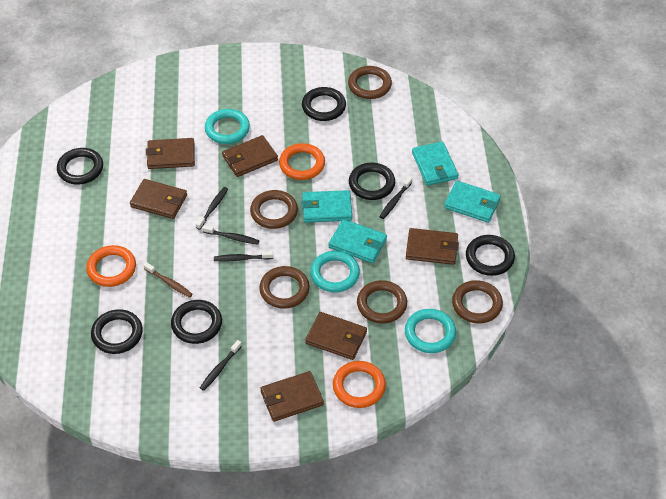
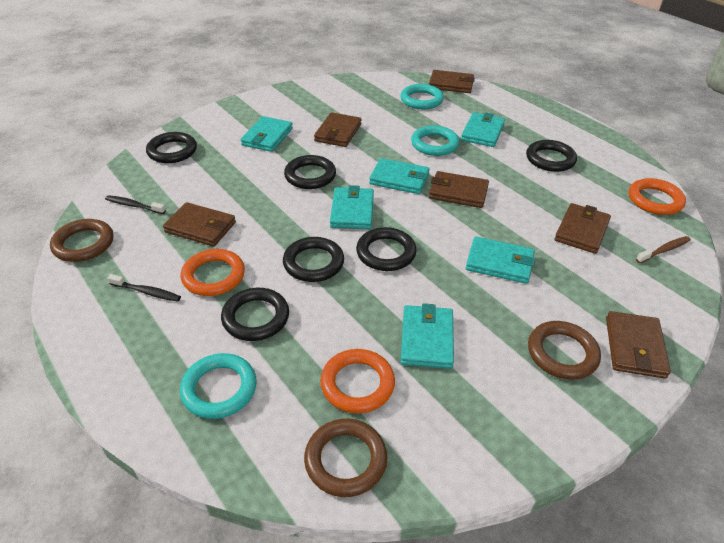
black toothbrush: [196,187,228,230] [200,340,242,391] [202,225,260,245] [214,251,273,262] [380,176,412,219] = 5 -> [105,195,166,214] [107,274,181,302] = 2
brown ring: [250,190,298,229] [259,266,309,309] [348,66,392,99] [357,280,407,324] [452,280,503,324] = 5 -> [50,219,113,262] [304,419,387,497] [528,321,601,380] = 3
turquoise wallet: [301,190,352,223] [329,219,387,263] [412,142,458,186] [444,181,501,223] = 4 -> [241,116,293,152] [330,185,374,230] [369,158,430,194] [401,303,454,369] [461,112,505,147] [466,237,535,284] = 6

